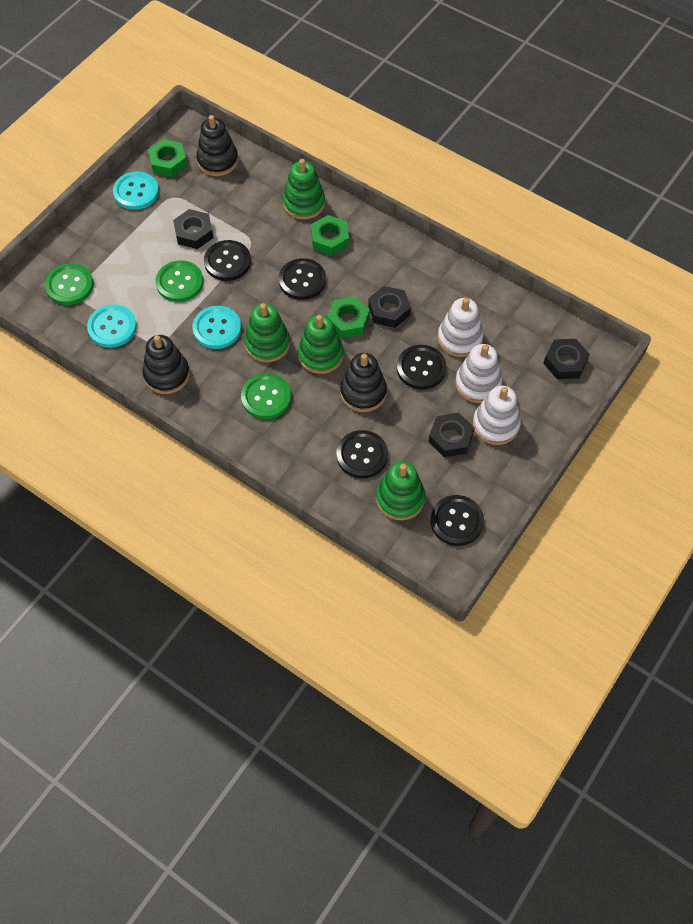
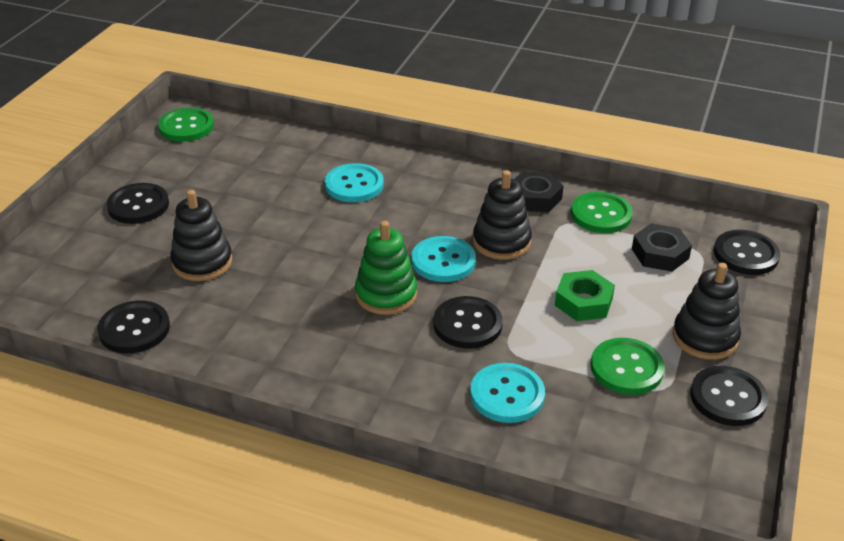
black nut: [173,209,213,249] [368,286,411,328] [428,413,475,457] [543,339,590,379] = 4 -> [515,171,563,212] [632,223,692,272] = 2
green nut: [148,139,187,177] [311,215,349,256] [327,297,370,338] = 3 -> [555,270,615,321] = 1
green stacking toy: [244,303,290,362] [283,159,325,220] [298,315,344,374] [376,461,425,520] = 4 -> [355,221,417,315] = 1
white stacking toy: [438,298,484,357] [455,344,502,403] [473,386,521,445] = 3 -> none = 0

